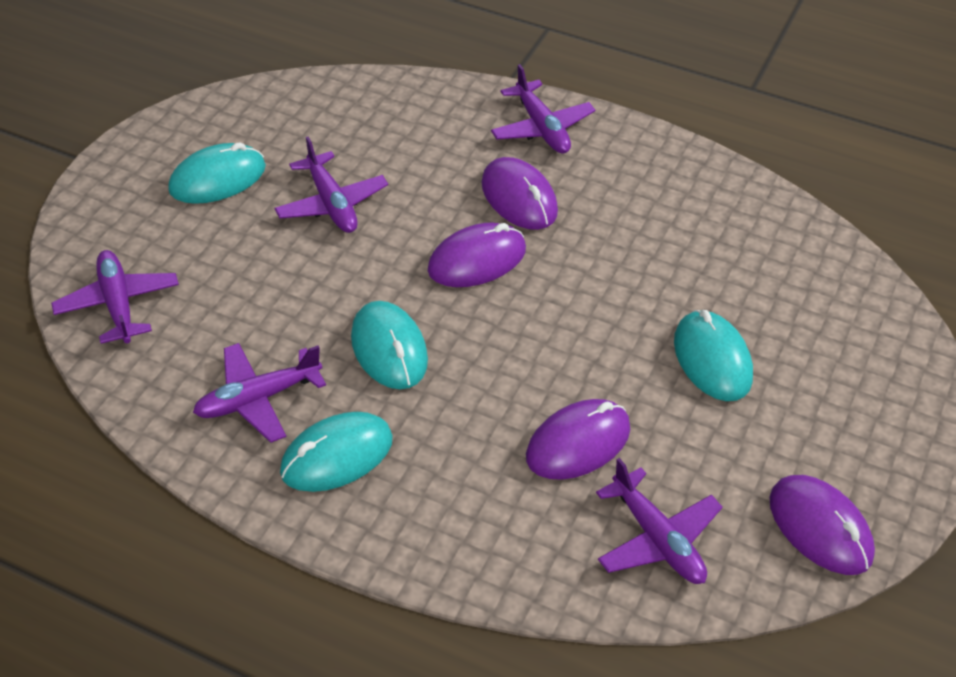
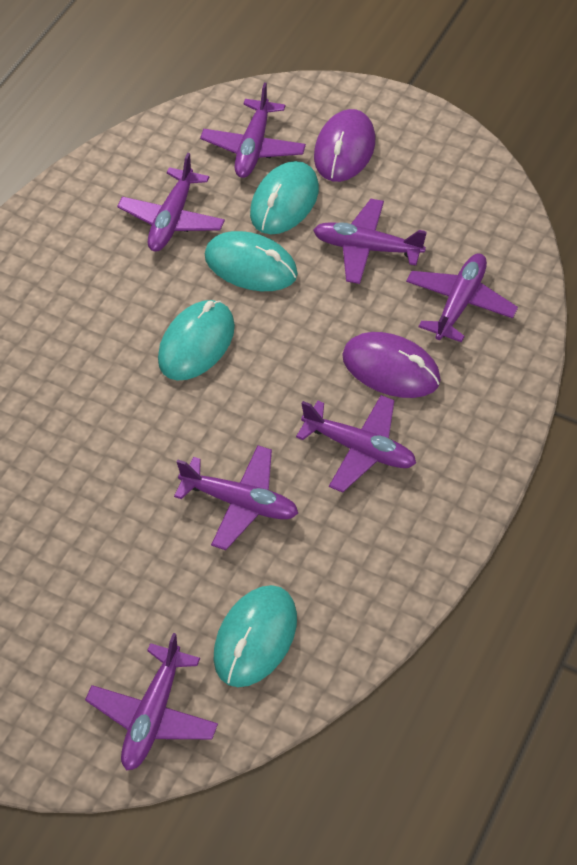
purple mouse: [428,223,526,287] [481,157,558,230] [526,399,630,480] [769,475,875,575] = 4 -> [314,109,375,182] [342,332,441,398] = 2
purple plane: [51,250,179,344] [193,343,326,443] [274,137,388,233] [491,64,595,154] [596,458,722,584] = 5 -> [85,633,218,770] [117,153,225,251] [174,445,298,550] [200,83,306,178] [296,395,416,493] [313,199,427,284] [406,253,518,342] = 7

